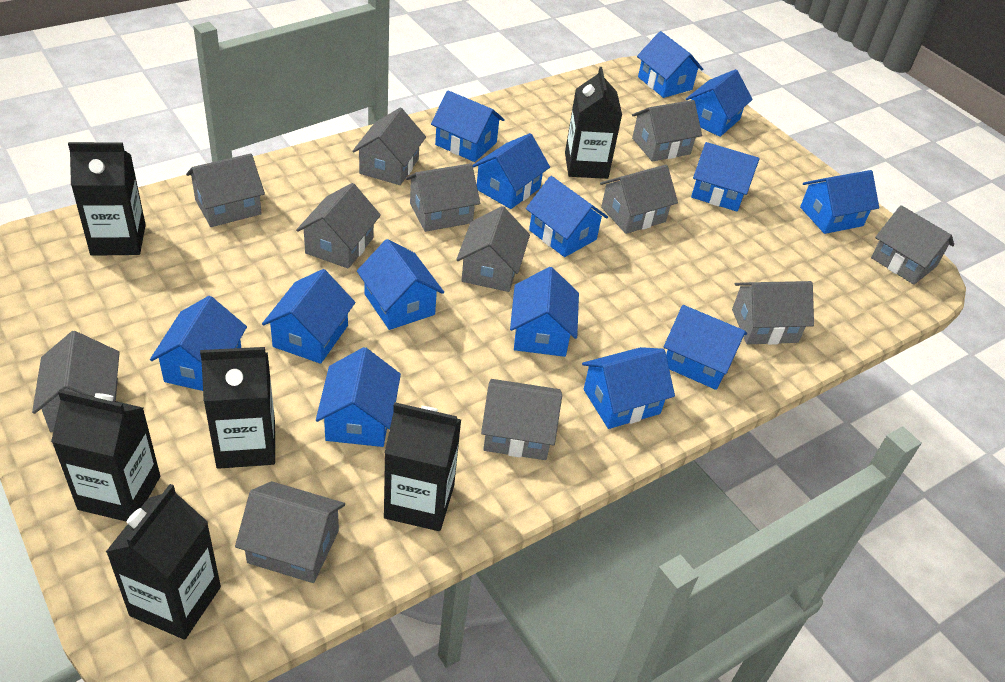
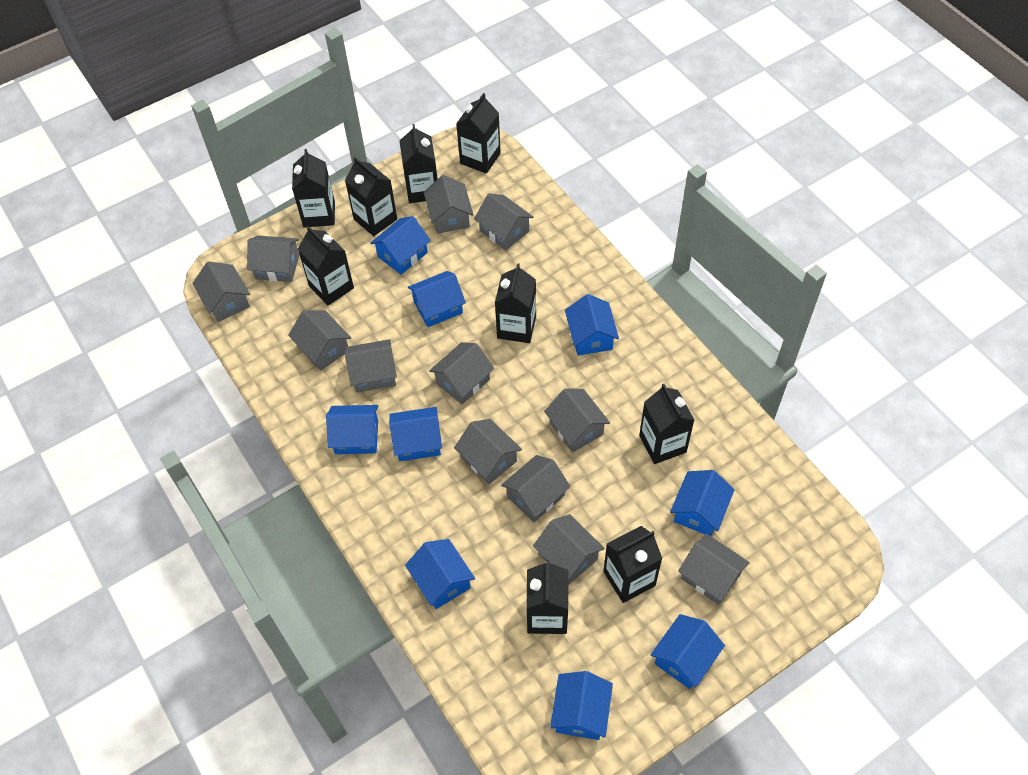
black carton: [51,389,160,522] [68,142,146,256] [106,484,221,640] [200,347,275,469] [384,402,461,531] [565,67,622,179] = 6 -> [292,149,335,227] [298,226,354,305] [345,157,397,236] [400,124,438,203] [456,93,501,174] [495,263,536,343] [526,560,568,634] [603,526,663,603] [639,384,694,464] = 9
blue house: [150,296,247,391] [262,269,355,364] [316,347,401,447] [357,239,444,330] [431,90,505,162] [472,133,550,209] [510,267,579,357] [526,176,608,257] [582,347,675,429] [637,31,703,98] [664,305,747,390] [686,69,753,137] [691,142,759,212] [800,170,879,234] = 14 -> [326,405,378,454] [370,216,431,275] [389,407,442,461] [405,539,475,609] [408,271,466,327] [550,671,613,740] [565,294,619,356] [650,614,725,689] [670,470,734,536] = 9

